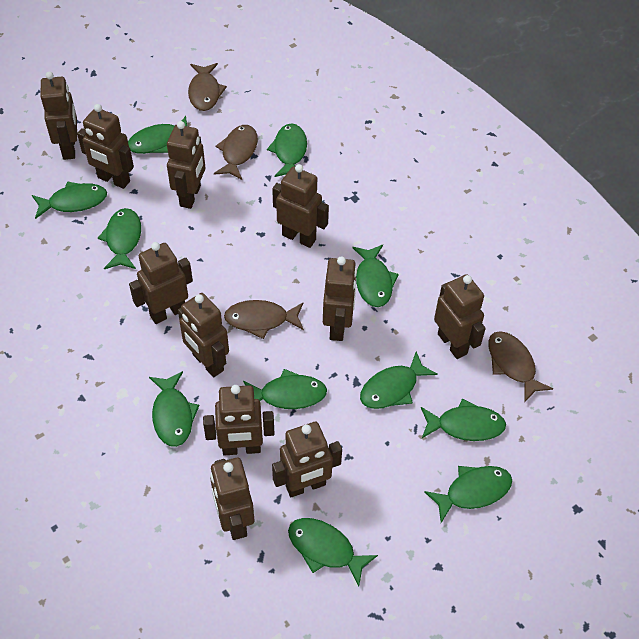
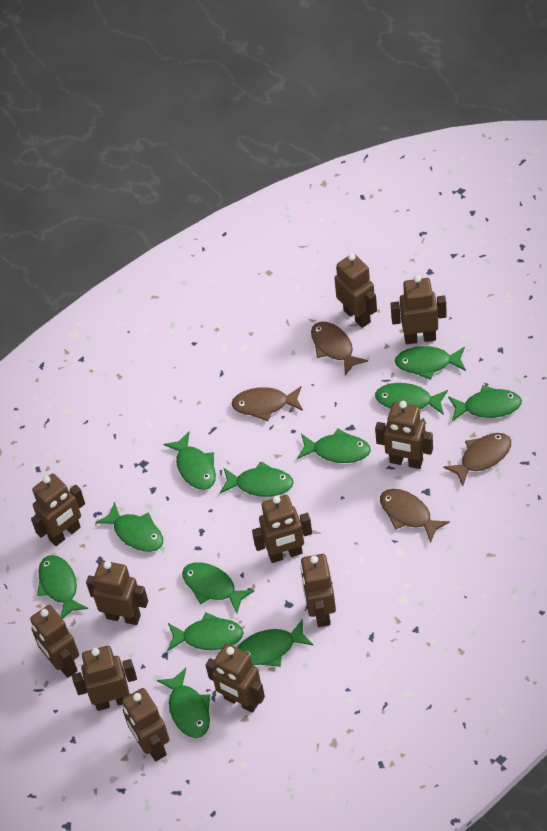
green fish: [32,181,107,219] [98,208,141,269] [128,116,187,154] [149,371,200,447] [243,369,327,409] [267,123,307,177] [288,518,378,587] [352,244,399,307] [360,351,438,409] [421,399,506,441] [424,466,512,523] = 11 -> [37,555,88,619] [95,501,163,552] [157,668,210,738] [163,432,216,490] [167,612,244,652] [182,562,254,613] [220,461,294,497] [237,619,314,667] [297,429,371,463] [375,383,448,415] [395,346,466,380] [448,385,522,421] = 12

